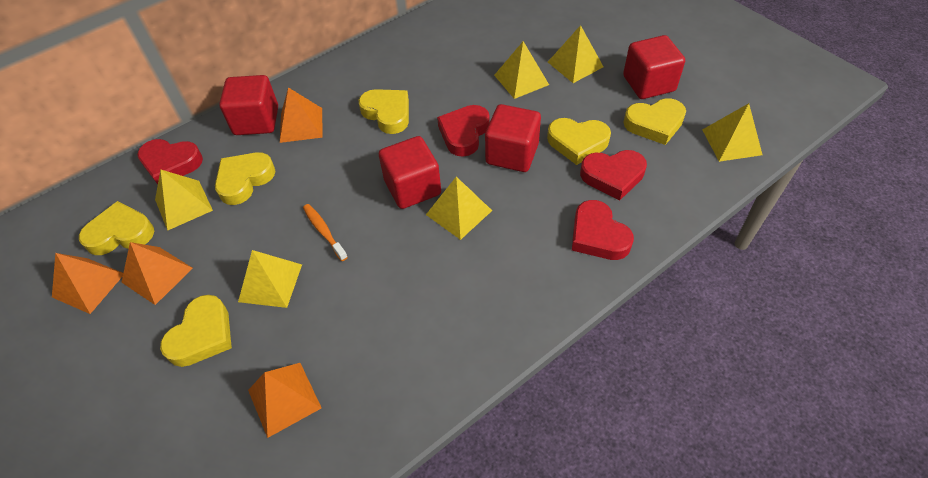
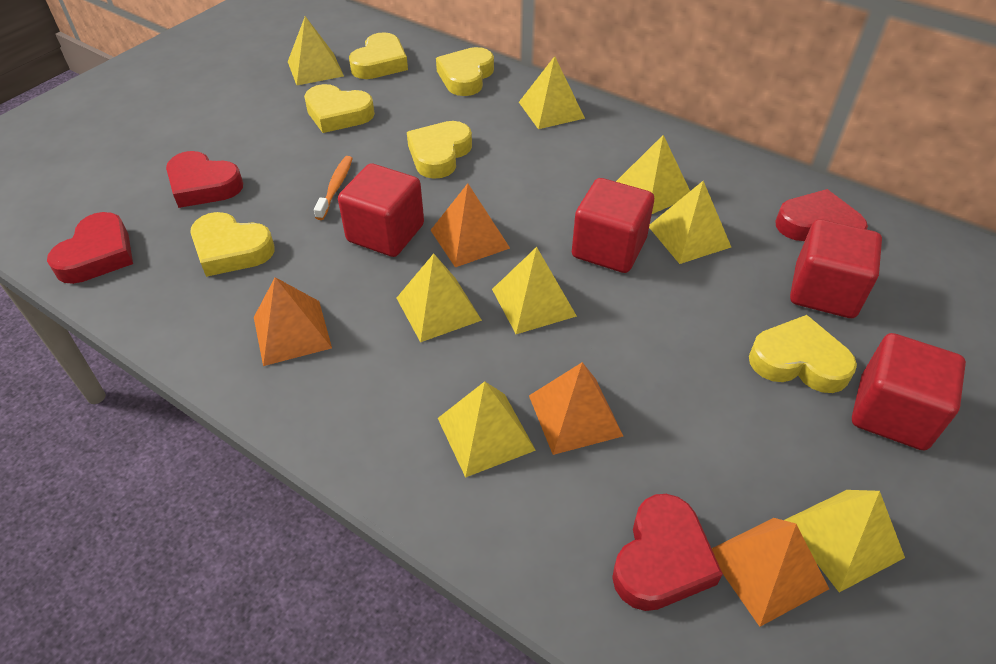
yellow pyramid: [155,169,213,231] [238,250,302,308] [426,177,492,240] [494,41,549,99] [548,25,603,83] [702,103,763,162] = 6 -> [288,16,344,85] [397,253,482,342] [438,381,536,478] [492,247,577,334] [519,56,585,129] [616,135,690,214] [649,181,731,264] [785,490,905,592] = 8

